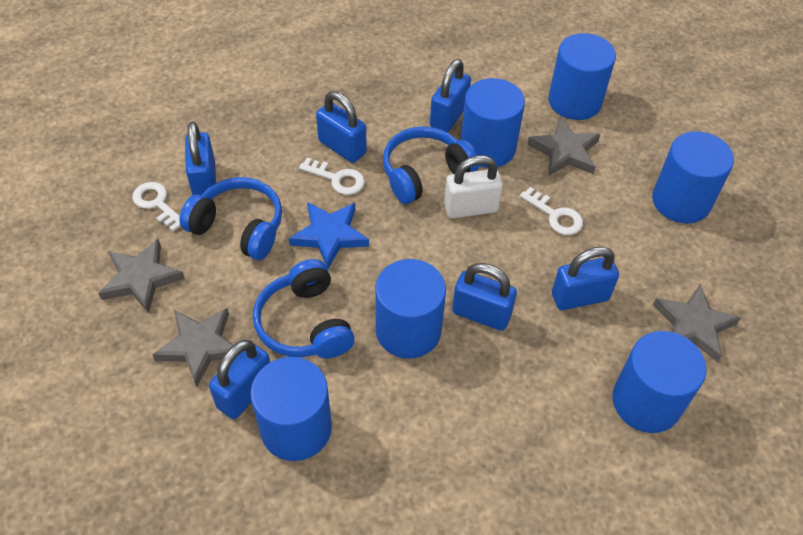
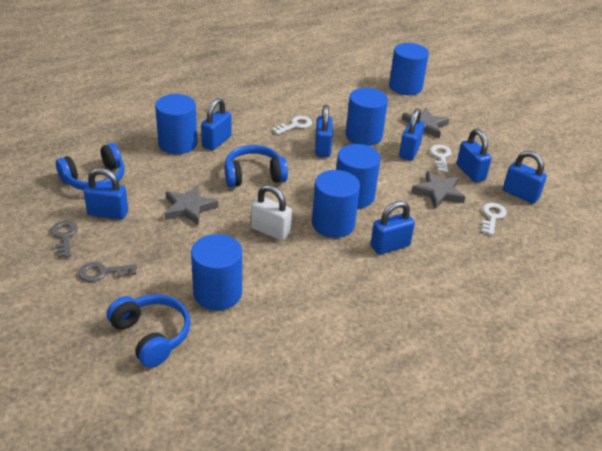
blue padlock: [185,121,216,195] [209,340,270,419] [316,91,367,163] [430,59,471,133] [452,263,517,331] [552,247,619,310] = 6 -> [84,168,128,220] [201,98,232,150] [315,105,333,157] [370,201,415,254] [399,108,424,160] [457,129,492,182] [503,151,547,204] = 7
blue star: [289,202,369,269] = 1 -> none = 0
grey key: none = 0 -> [51,221,78,258] [79,262,137,282] = 2
grey star: [98,239,185,313] [152,308,233,387] [527,117,600,176] [653,284,741,362] = 4 -> [164,185,219,226] [402,108,449,139] [411,171,465,209] = 3

